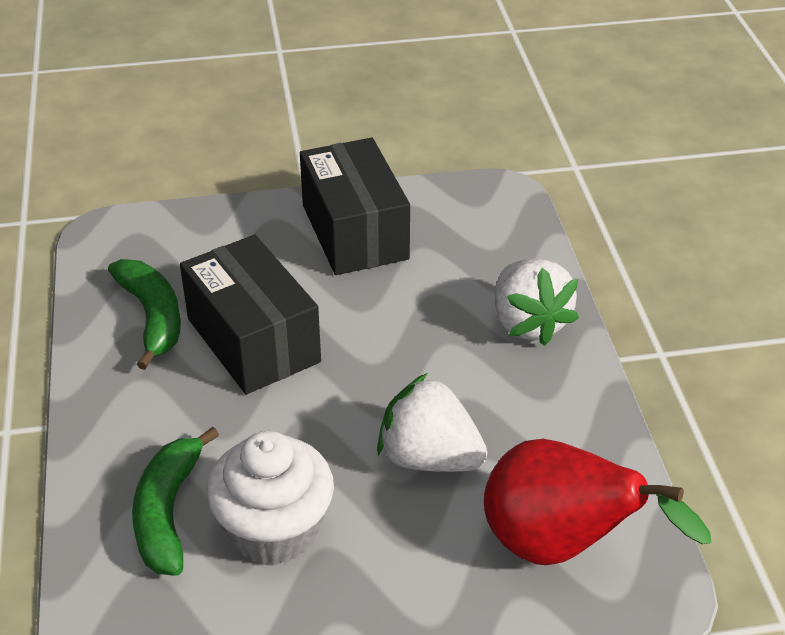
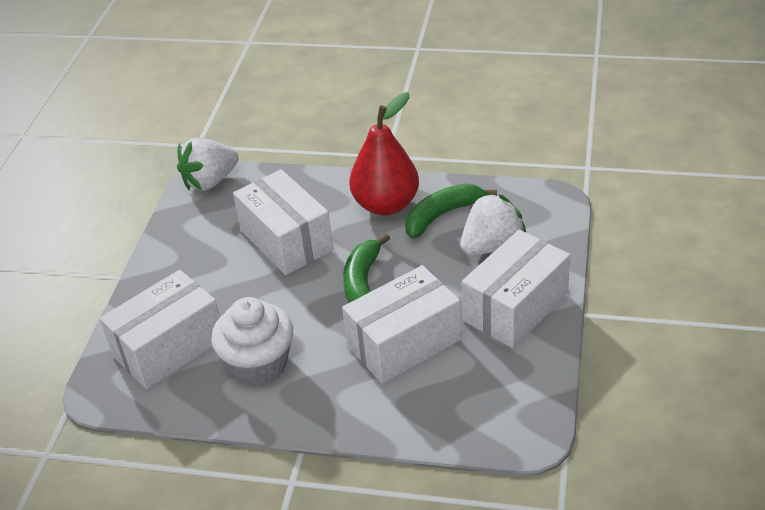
black box: [180,235,321,395] [300,138,410,275] = 2 -> none = 0
white box: none = 0 -> [100,270,220,389] [233,169,334,275] [342,265,461,384] [461,230,570,348] = 4

